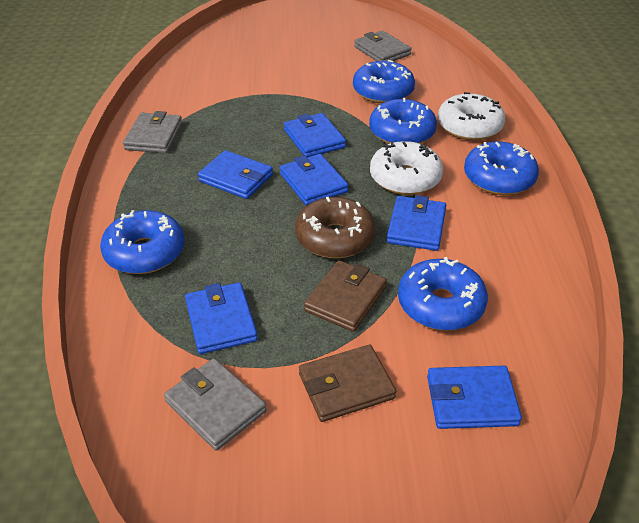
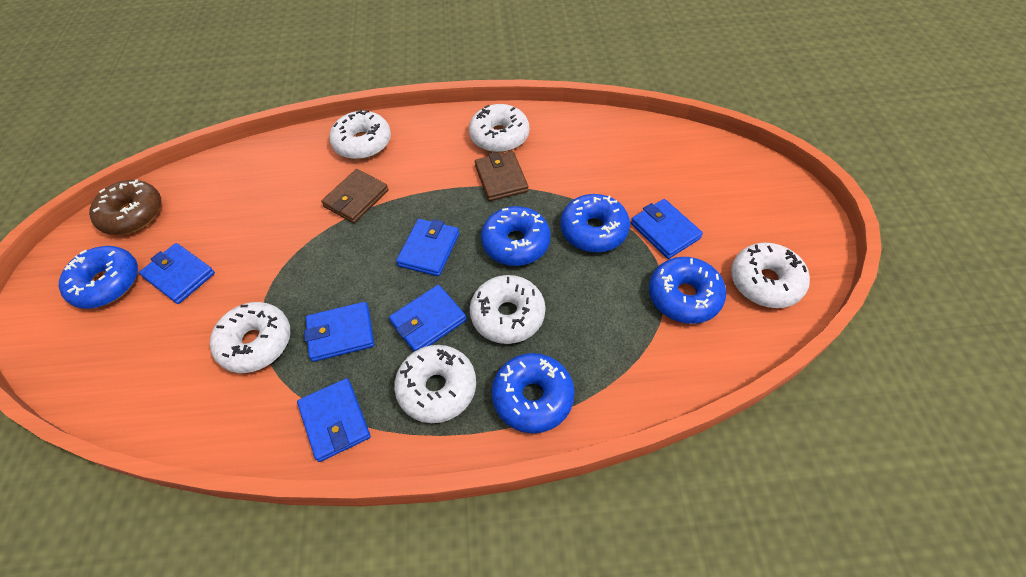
grey wallet: [123,111,182,153] [164,358,266,451] [354,31,412,61] = 3 -> none = 0
white donut: [370,141,443,195] [438,92,505,141] = 2 -> [210,302,290,373] [329,109,391,159] [394,345,476,423] [469,104,529,152] [470,275,545,344] [731,242,810,308] = 6

